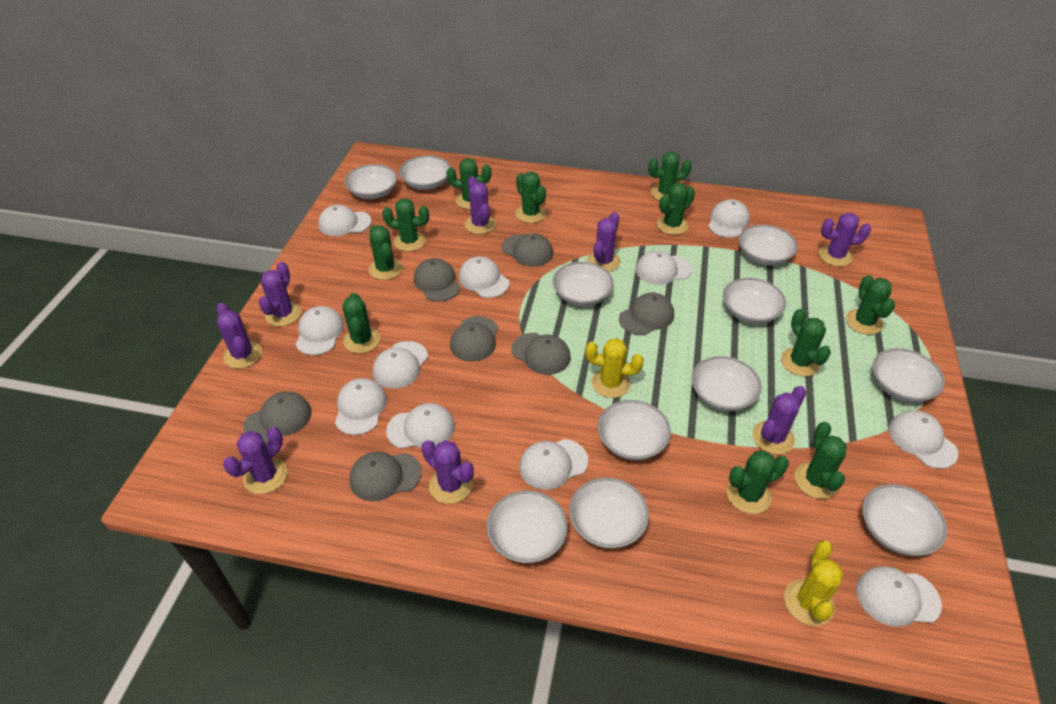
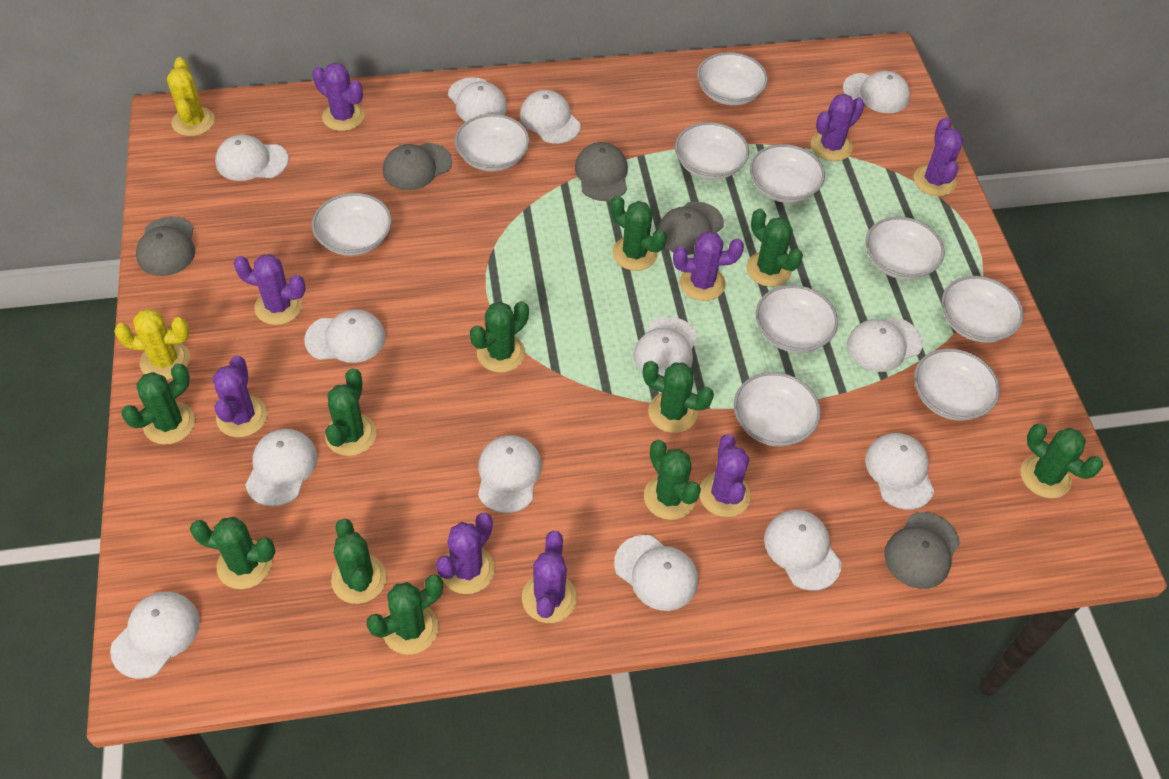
grey cap: [244,392,311,444] [349,452,421,501] [414,258,460,302] [450,316,498,362] [502,233,553,267] [512,333,571,375] [619,293,674,335] = 7 -> [136,216,195,276] [383,143,452,190] [575,142,628,201] [658,201,724,255] [884,512,960,589] = 5
purple cactus: [216,303,262,369] [223,427,287,494] [259,262,301,327] [421,440,474,504] [465,176,496,234] [587,212,621,272] [752,386,806,454] [819,213,871,267] = 8 -> [213,356,267,438] [234,254,306,325] [312,63,365,131] [436,513,495,594] [522,531,577,623] [673,231,744,301] [699,434,751,517] [811,94,864,161] [914,117,964,196] = 9
white bowl: [345,164,397,199] [399,156,451,190] [487,491,568,563] [553,262,614,306] [569,478,649,549] [598,400,671,460] [691,356,762,411] [723,278,786,324] [739,225,798,266] [862,484,947,556] [873,348,945,403] = 11 -> [312,193,392,256] [455,114,530,171] [675,122,749,180] [697,52,768,106] [734,372,821,446] [750,144,825,203] [756,285,838,353] [866,217,945,280] [914,349,1000,421] [942,276,1024,343] = 10
white cap: [296,306,344,355] [319,205,371,236] [335,378,387,435] [373,341,428,389] [386,403,455,449] [459,256,509,298] [519,439,588,490] [636,250,692,285] [708,199,750,238] [856,566,942,627] [889,410,958,469] = 11 -> [110,592,200,679] [215,135,289,181] [245,429,318,507] [304,309,386,363] [448,77,507,121] [478,435,542,513] [520,90,581,144] [614,535,698,611] [633,317,698,376] [764,510,842,591] [843,71,910,113] [847,317,923,372] [865,433,934,510] = 13

